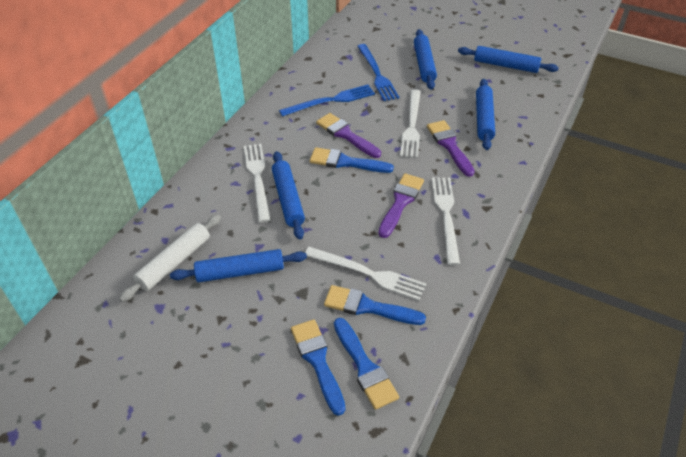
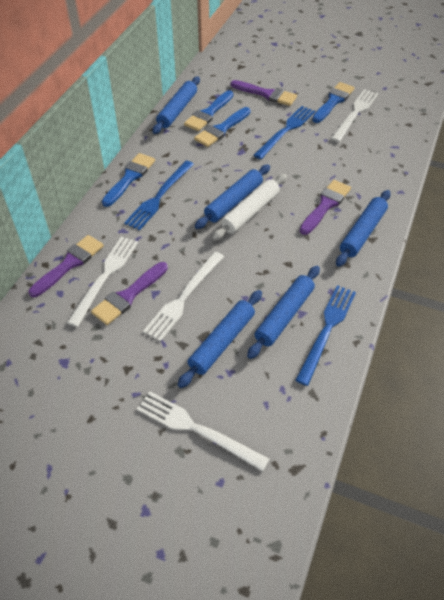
blue fork: [279,85,375,117] [357,44,399,101] = 2 -> [124,161,194,230] [254,106,315,159] [295,285,356,386] = 3
purple brush: [316,113,381,158] [378,173,424,238] [427,120,475,177] = 3 -> [28,235,104,297] [91,262,168,325] [230,80,297,106] [300,180,351,235] = 4

